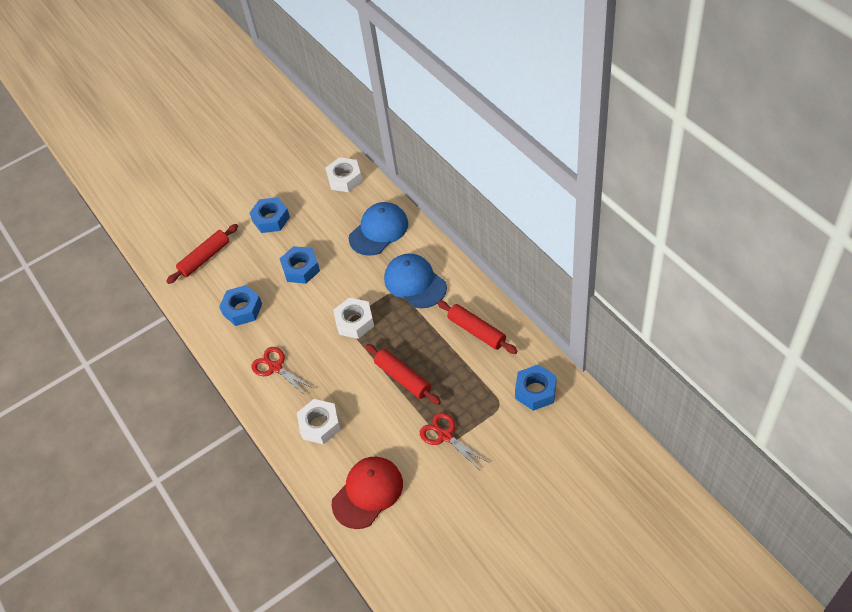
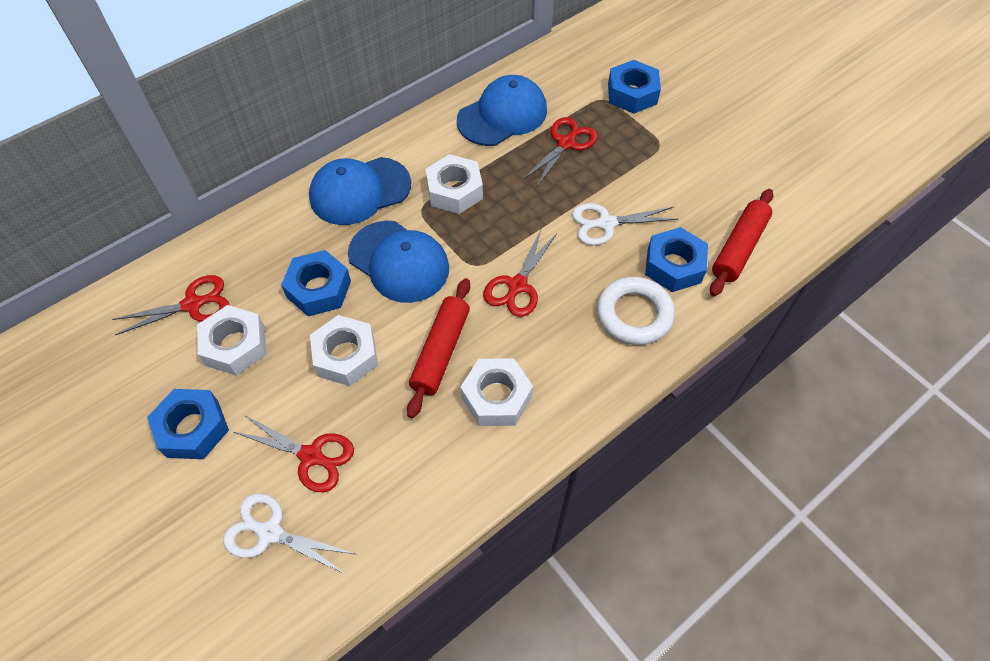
blue cap: [349,202,408,256] [384,254,447,308] = 2 -> [309,157,411,225] [348,221,449,303] [457,75,547,146] = 3
red cap: [331,457,403,529] = 1 -> none = 0
red rolling pin: [166,224,238,284] [365,344,441,405] [437,300,518,354] = 3 -> [407,278,470,418] [710,189,773,297] = 2
red scissors: [251,347,315,396] [420,413,489,470] = 2 -> [112,275,230,335] [234,414,354,492] [483,228,557,317] [523,117,598,188] = 4
white nut: [297,399,341,444] [326,157,362,192] [333,298,374,339] = 3 -> [197,305,266,376] [310,315,378,386] [425,154,483,214] [460,358,533,426] = 4
white ring: none = 0 -> [597,277,675,345] = 1
white scissors: none = 0 -> [223,494,355,575] [572,203,679,245] = 2

